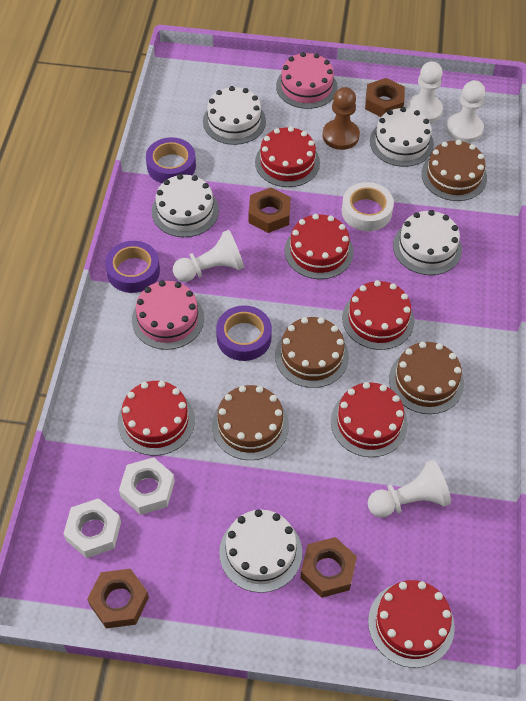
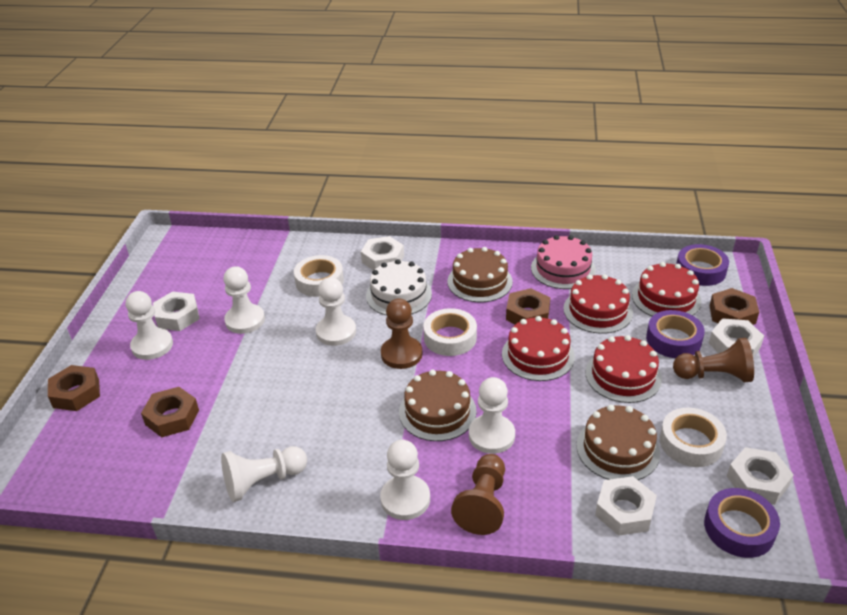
brown cake: [212,385,289,460] [275,317,349,388] [389,342,464,414] [421,140,487,201] = 4 -> [399,370,477,441] [448,247,513,302] [577,405,660,480] = 3
brown pawn: [322,87,360,150] = 1 -> [381,298,422,369] [451,454,505,535] [673,338,754,382] = 3
pink cake: [132,280,204,350] [276,52,337,109] = 2 -> [531,235,596,289] = 1
red cake: [118,381,195,456] [255,126,320,187] [285,214,354,279] [331,382,408,457] [342,280,415,350] [368,580,455,668] = 6 -> [502,316,575,381] [563,274,633,334] [586,335,662,403] [632,262,701,316] = 4
white cake: [152,174,219,237] [203,86,266,145] [219,509,302,593] [370,107,434,167] [393,210,462,275] = 5 -> [366,259,432,315] = 1
white nut: [63,498,121,558] [119,457,175,515] = 2 -> [153,291,199,331] [361,236,404,271] [595,476,657,536] [709,318,764,357] [727,447,794,505] = 5
white pawn: [173,230,244,282] [368,459,451,518] [406,61,443,123] [446,80,485,143] = 4 -> [126,291,173,360] [221,446,307,502] [223,266,265,334] [316,277,356,346] [380,440,430,520] [469,377,515,454] = 6
white tape: [342,182,394,231] = 1 -> [294,255,344,297] [423,308,477,356] [660,408,727,467] = 3

